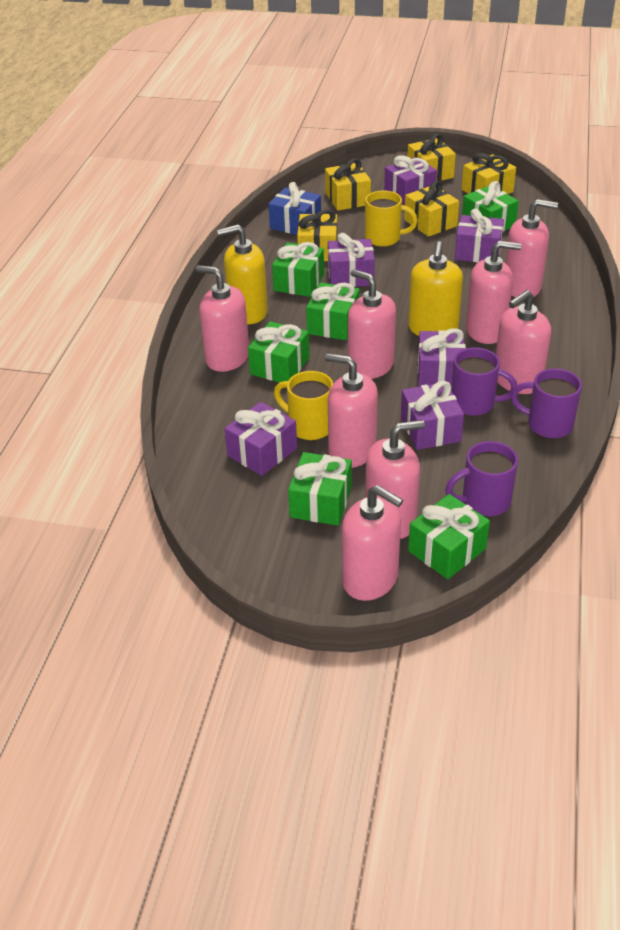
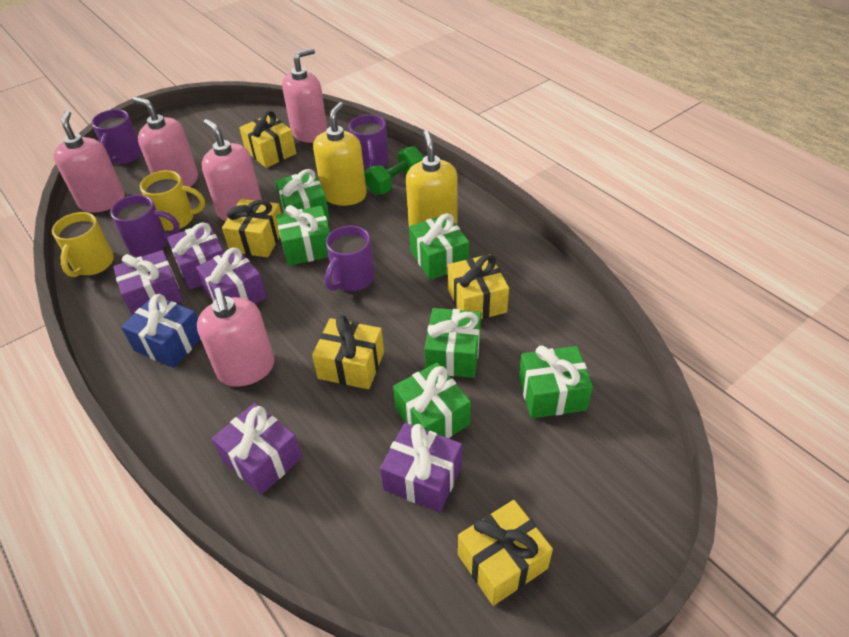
green dumbbell: none = 0 -> [364,147,424,194] = 1
pink soap dispenser: [196,265,249,372] [325,353,378,468] [342,485,403,601] [348,269,396,379] [365,420,425,539] [466,241,521,344] [496,290,551,394] [505,199,558,297] = 8 -> [53,110,125,213] [133,97,198,187] [197,288,274,387] [202,119,262,221] [282,48,327,143] = 5
purple gift: [224,402,297,476] [328,233,375,287] [384,155,437,205] [401,381,464,450] [417,328,466,388] [455,208,504,262] = 6 -> [113,250,183,316] [167,223,224,290] [196,247,267,304] [212,403,302,495] [380,423,462,512] = 5
purple mug: [445,441,518,516] [451,347,517,416] [511,368,582,438] = 3 -> [91,109,142,164] [110,195,180,257] [325,226,374,291] [349,114,389,170] = 4

